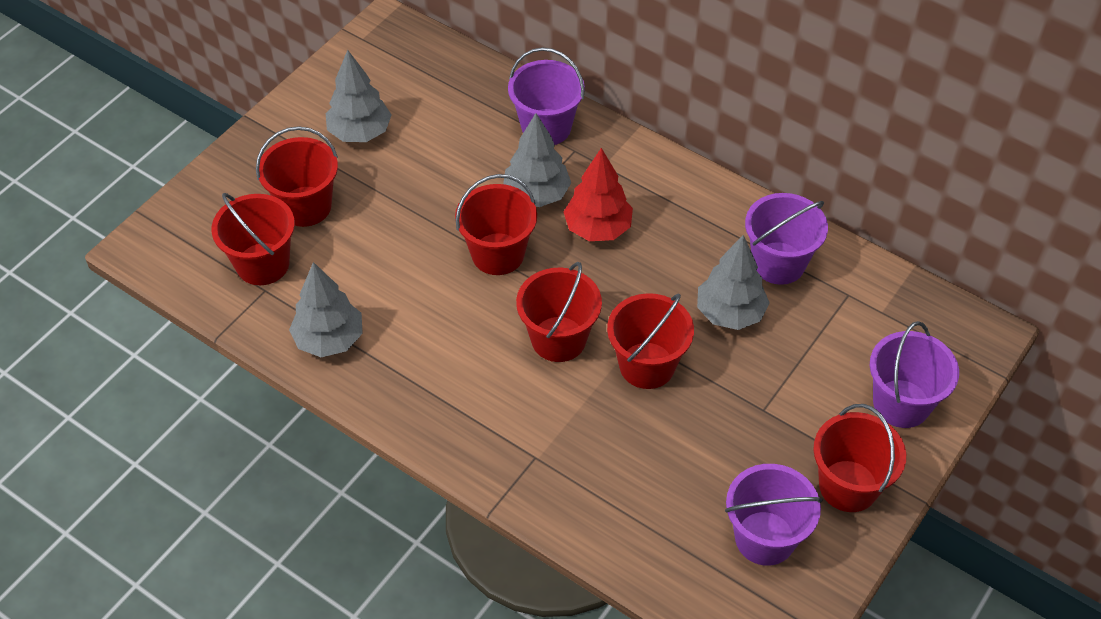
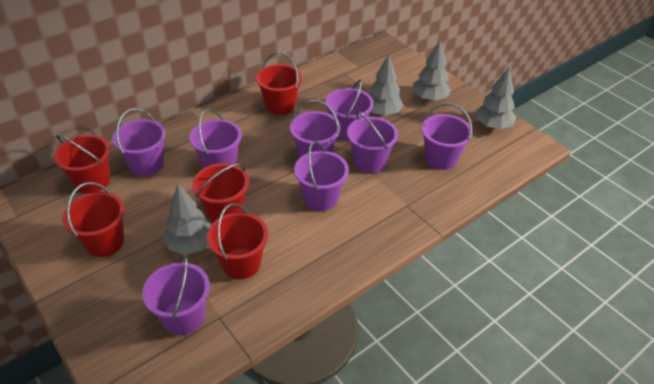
purple bucket: [508,47,585,145] [725,464,823,566] [745,193,828,285] [870,321,959,428] = 4 -> [112,108,166,177] [142,255,210,335] [189,109,242,168] [290,100,341,158] [294,141,349,211] [325,79,374,141] [347,111,398,173] [422,103,473,170] = 8
red bucket: [211,193,295,285] [256,126,338,227] [455,174,537,275] [516,262,602,362] [607,293,694,389] [813,404,906,512] = 6 -> [54,134,110,194] [63,182,125,257] [192,163,249,223] [207,203,268,279] [256,52,302,115] = 5
red tree: [564,148,633,241] = 1 -> none = 0

